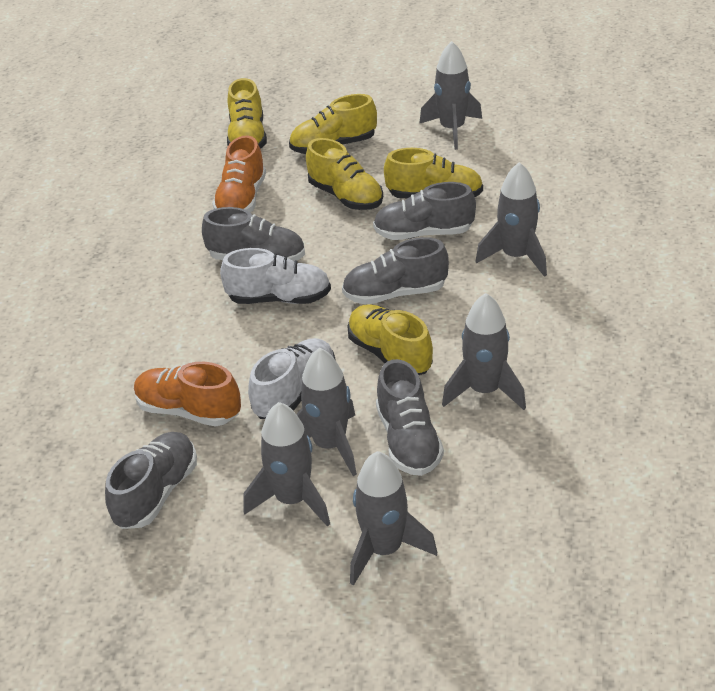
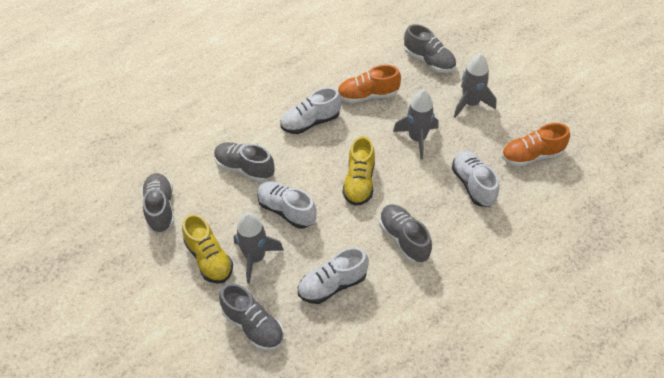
grey rocket: [243,402,330,527] [296,348,357,476] [350,451,437,586] [419,41,482,150] [442,293,526,410] [475,162,547,277] = 6 -> [234,213,284,284] [393,89,438,160] [454,54,496,118] = 3
white shoe: [220,248,331,304] [248,338,336,419] = 2 -> [257,181,316,229] [280,87,341,134] [298,247,369,304] [452,151,499,207] = 4
yellow shoe: [227,78,267,149] [289,94,377,154] [306,138,383,210] [347,304,433,375] [384,148,483,198] = 5 -> [182,214,233,284] [343,136,375,206] = 2

